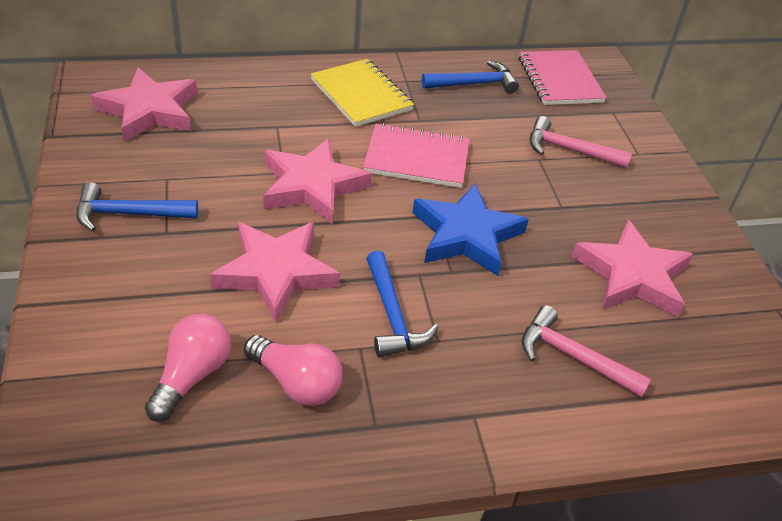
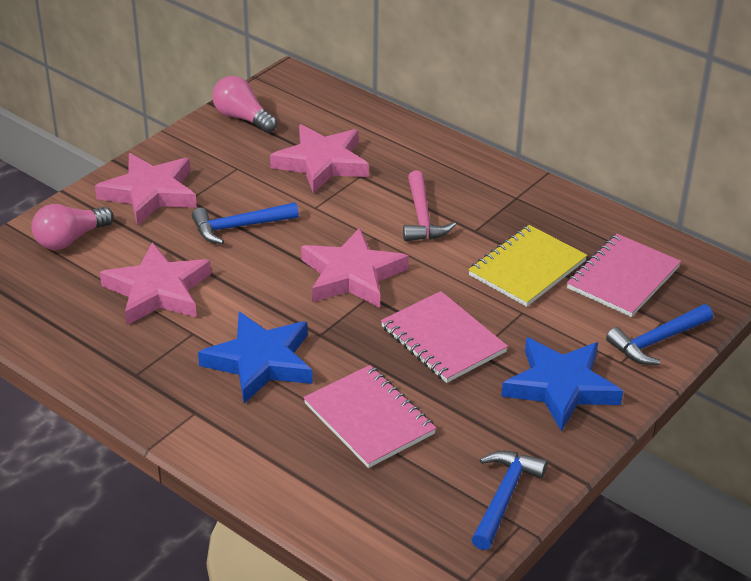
blue star: [412,183,529,276] = 1 -> [198,312,313,403] [501,338,623,431] = 2
pink hammer: [522,305,652,398] [530,116,632,168] = 2 -> [403,170,456,241] = 1
pink notebook: [363,123,470,188] [519,50,607,105] = 2 -> [303,365,436,468] [381,291,508,383] [567,234,681,317] = 3

